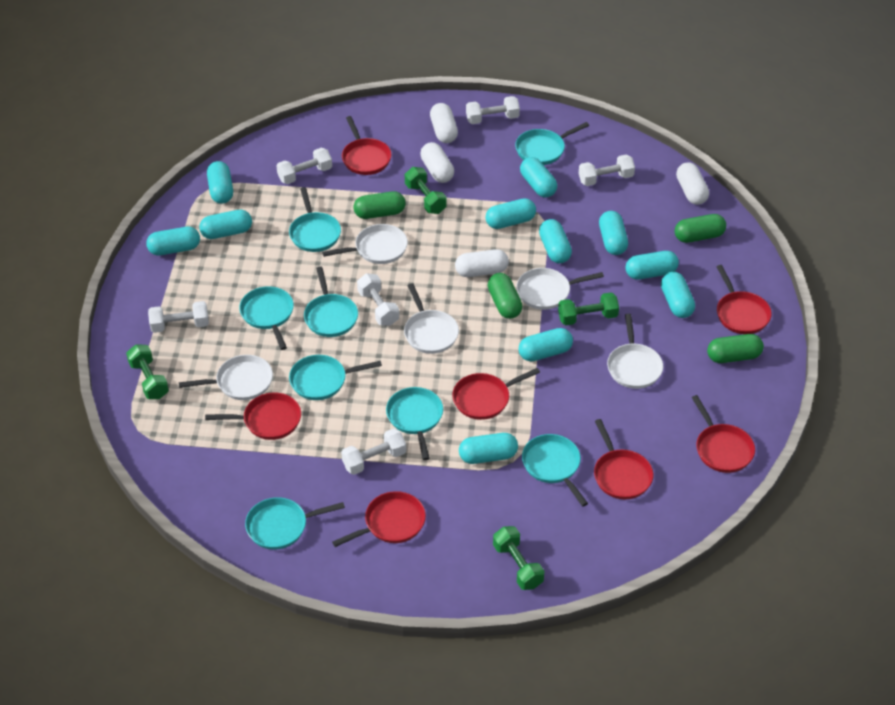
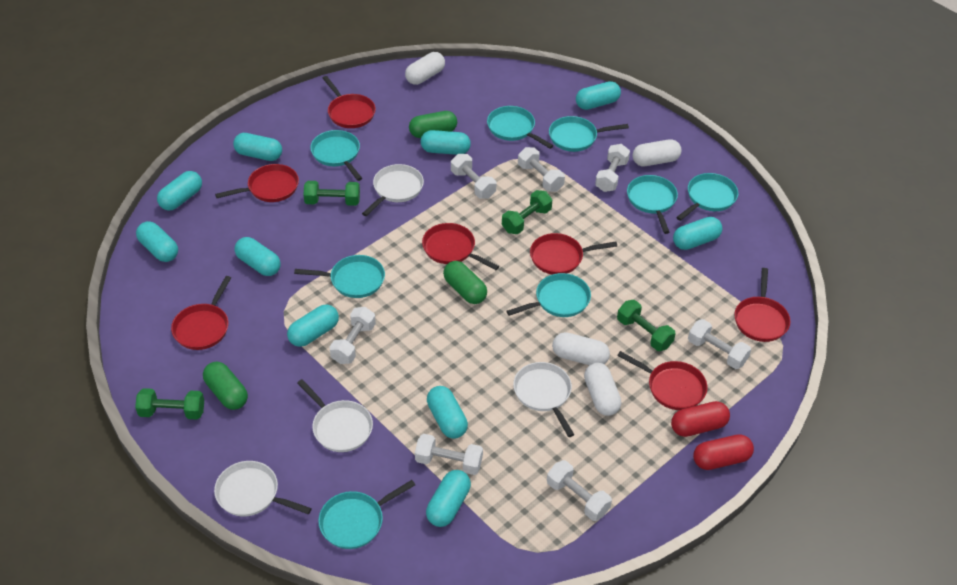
green capsule: [354,191,405,219] [488,273,522,319] [675,214,726,243] [707,334,764,363] = 4 -> [203,362,248,410] [409,111,457,138] [443,261,487,304] = 3
red capsule: none = 0 -> [671,401,730,437] [693,434,754,470] = 2
turquoise capsule: [146,227,200,255] [199,210,252,239] [207,161,233,204] [459,433,518,464] [485,198,536,229] [519,328,573,361] [520,157,557,197] [539,219,572,263] [599,211,628,255] [625,251,679,279] [661,272,695,318] = 11 -> [136,221,178,262] [157,171,202,211] [233,133,282,161] [235,237,280,276] [287,305,339,347] [421,130,471,155] [426,470,471,527] [427,386,468,439] [576,81,621,110] [673,217,722,250] = 10
white dumbbell: [148,301,209,333] [276,148,332,184] [341,428,406,475] [357,273,399,326] [466,96,520,124] [579,155,635,186] = 6 -> [330,307,376,364] [415,434,483,475] [451,154,496,199] [518,147,565,192] [547,460,612,521] [595,144,630,192] [688,319,751,369] = 7
white pan: [179,355,273,400] [322,224,408,264] [404,283,459,354] [516,268,604,310] [607,314,663,389] = 5 -> [214,461,312,517] [297,379,373,452] [362,164,424,216] [513,362,575,437] = 4

